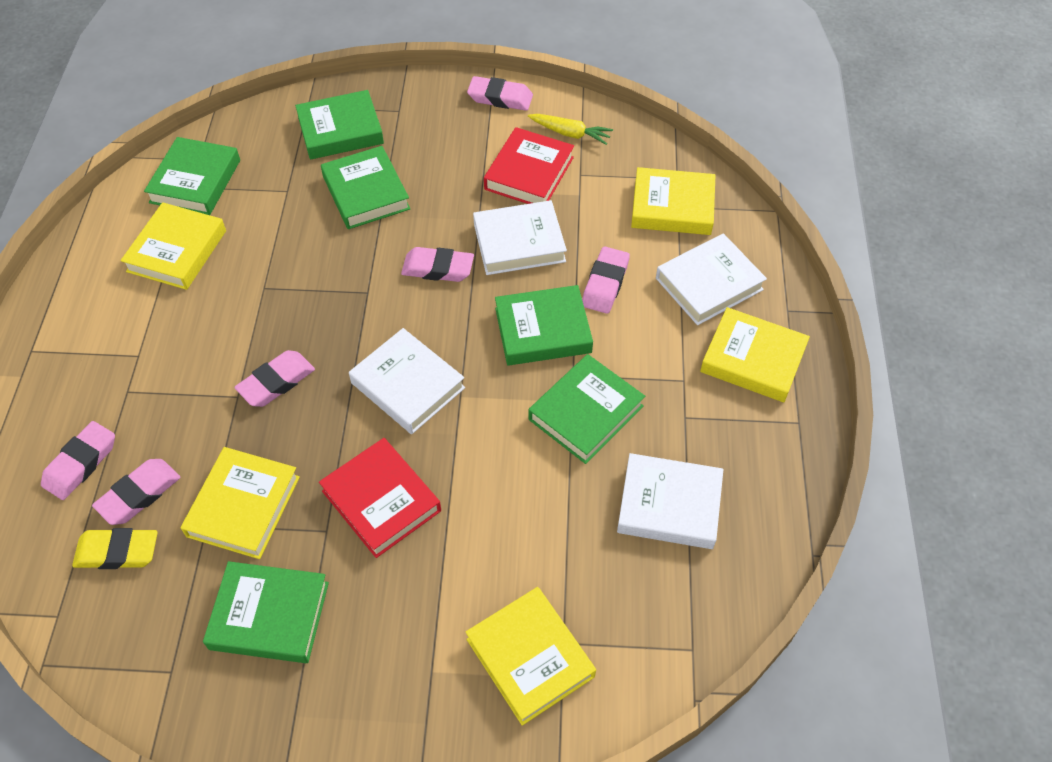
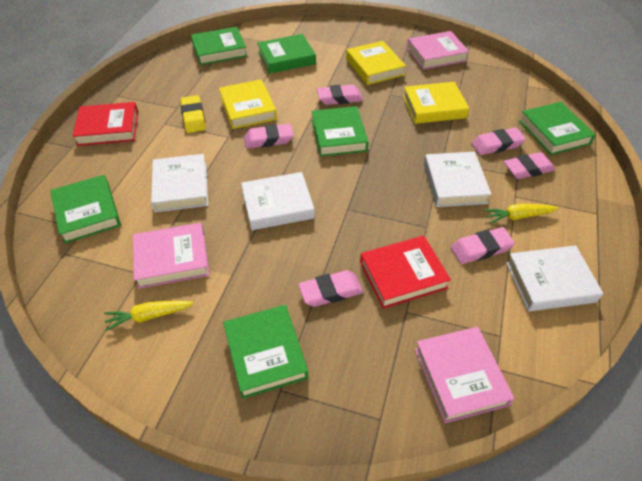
pink book: none = 0 -> [133,223,209,289] [407,31,469,70] [415,327,514,423] = 3
yellow book: [120,202,226,290] [181,447,300,559] [466,587,596,726] [631,167,715,235] [700,307,810,402] = 5 -> [219,79,277,129] [346,41,406,85] [403,82,469,124] = 3
yellow carrot: [528,114,613,145] = 1 -> [104,301,194,332] [483,204,558,224] = 2

